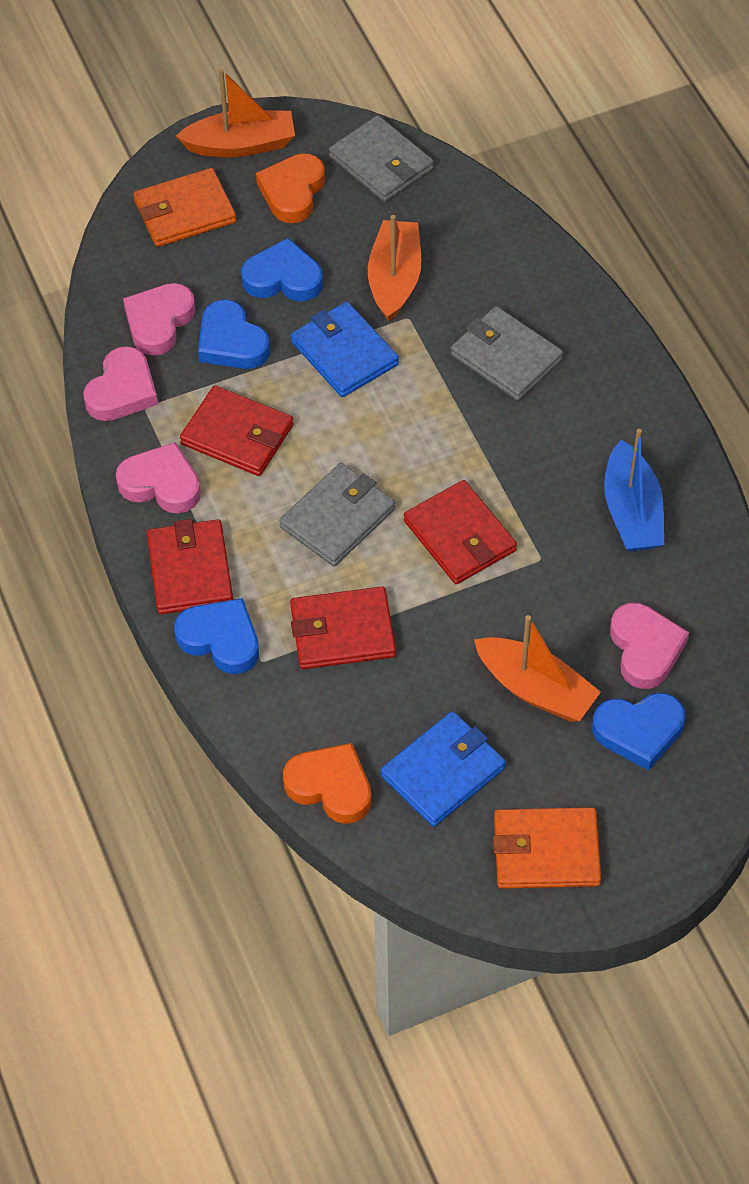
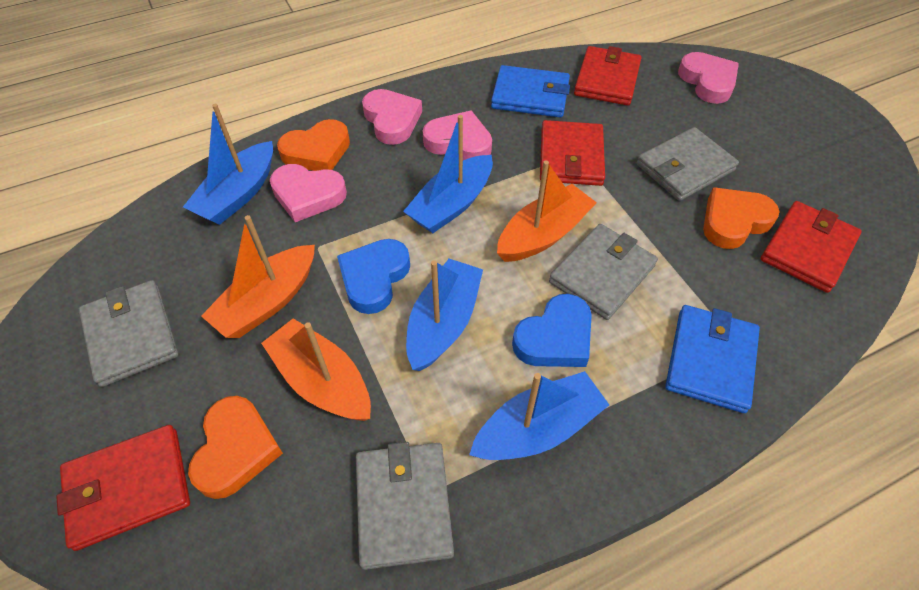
blue boat: [604,429,664,552] = 1 -> [183,104,273,225] [403,115,493,233] [406,259,483,371] [469,371,609,460] = 4
blue heart: [175,598,259,674] [198,300,270,369] [241,238,323,302] [592,693,685,771] = 4 -> [337,239,410,314] [512,294,592,367] = 2
grey wallet: [279,463,395,566] [329,115,434,202] [451,306,563,401] = 3 -> [79,280,179,387] [356,442,454,570] [549,224,658,320] [637,127,739,201] = 4
orange heart: [256,153,325,223] [283,743,372,824] = 2 -> [188,396,283,499] [277,119,350,171] [703,187,780,249] = 3
orange wallet: [133,168,236,247] [493,807,601,889] = 2 -> none = 0

